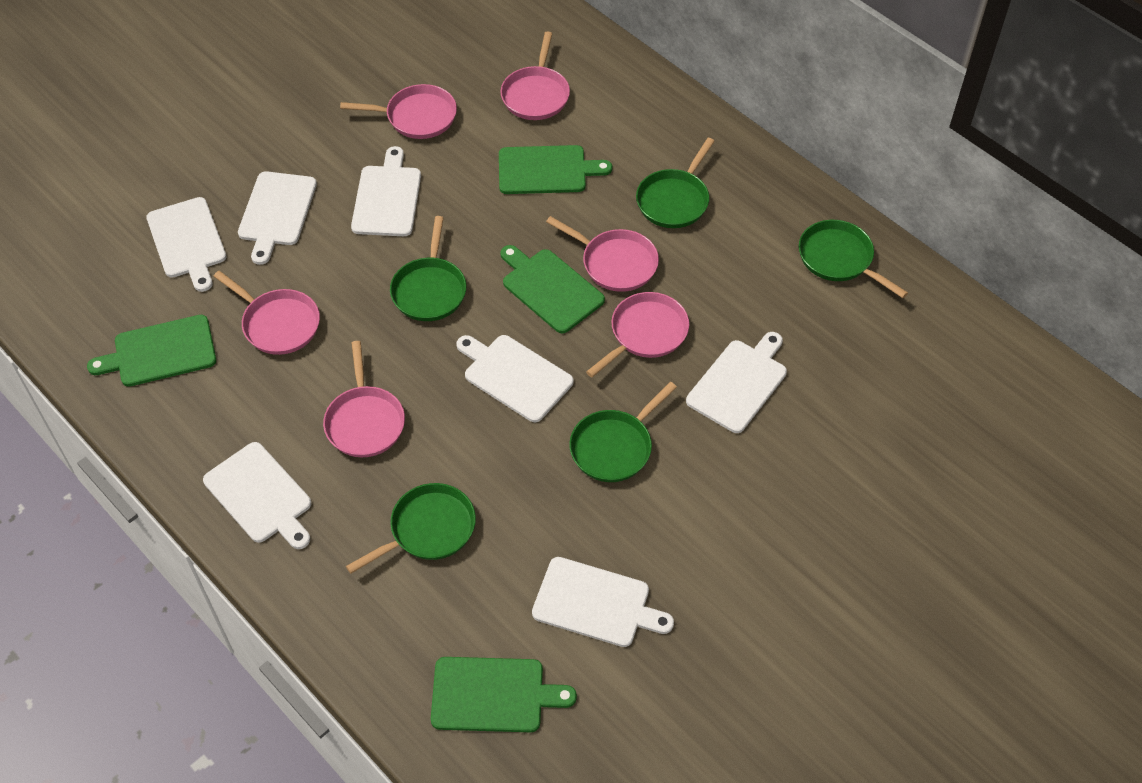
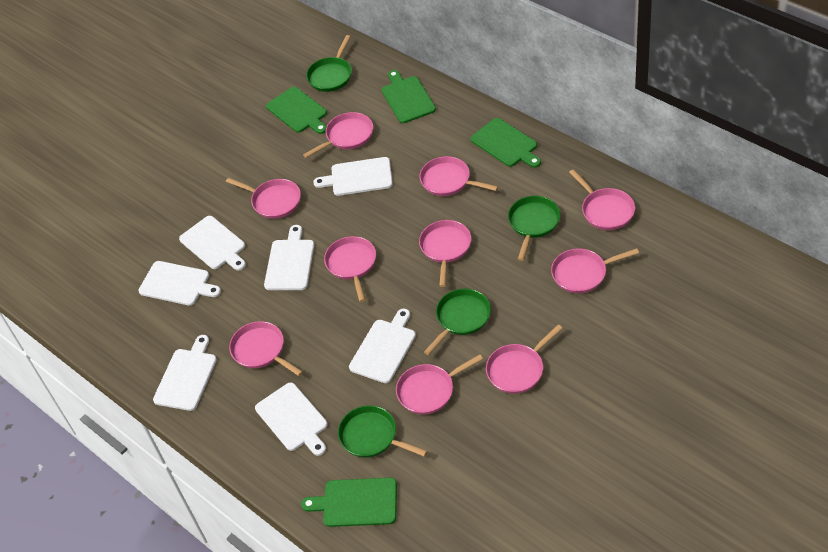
green pan: [346,483,476,574] [390,216,466,321] [569,382,677,482] [636,138,715,228] [799,220,908,298] = 5 -> [306,35,352,92] [338,405,427,458] [424,289,491,355] [508,196,560,261] = 4
pink pan: [213,271,320,355] [323,341,405,457] [340,84,457,139] [500,32,570,120] [546,216,659,292] [586,292,689,377] = 6 -> [226,178,301,219] [229,321,303,376] [303,112,373,158] [324,236,376,302] [396,354,483,414] [419,156,498,196] [419,220,471,287] [486,325,563,394] [551,248,639,293] [569,169,635,230] = 10

